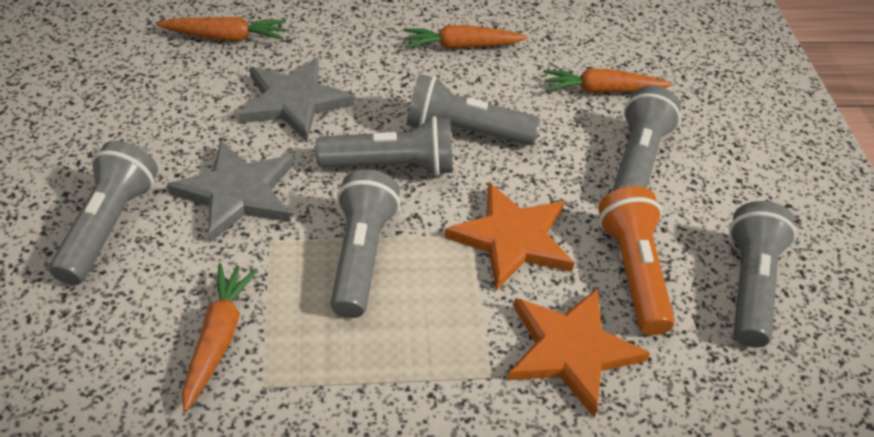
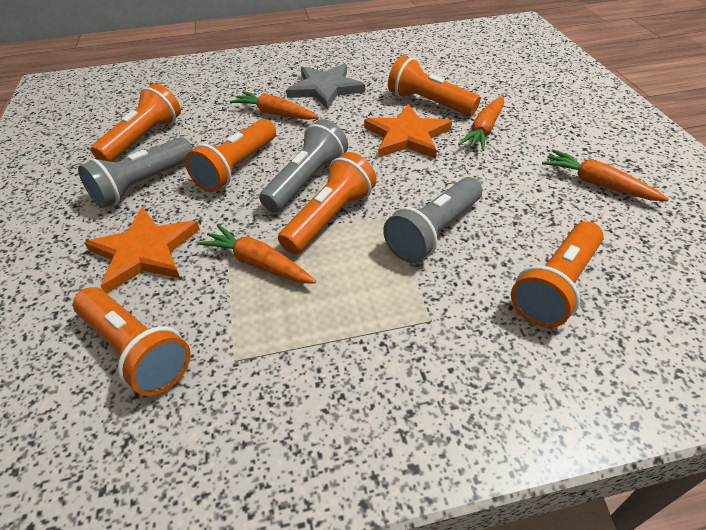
grey flashlight: [49,141,158,285] [316,116,453,176] [330,169,400,318] [407,74,540,145] [612,86,681,192] [729,201,796,347] = 6 -> [78,137,193,208] [259,119,348,212] [383,177,483,263] = 3
grey star: [167,140,294,242] [238,58,355,142] = 2 -> [286,64,365,110] = 1
orange flashlight: [598,186,675,335] = 1 -> [73,287,191,396] [91,83,181,162] [185,119,276,192] [278,152,377,254] [388,56,480,116] [511,222,604,328] = 6

